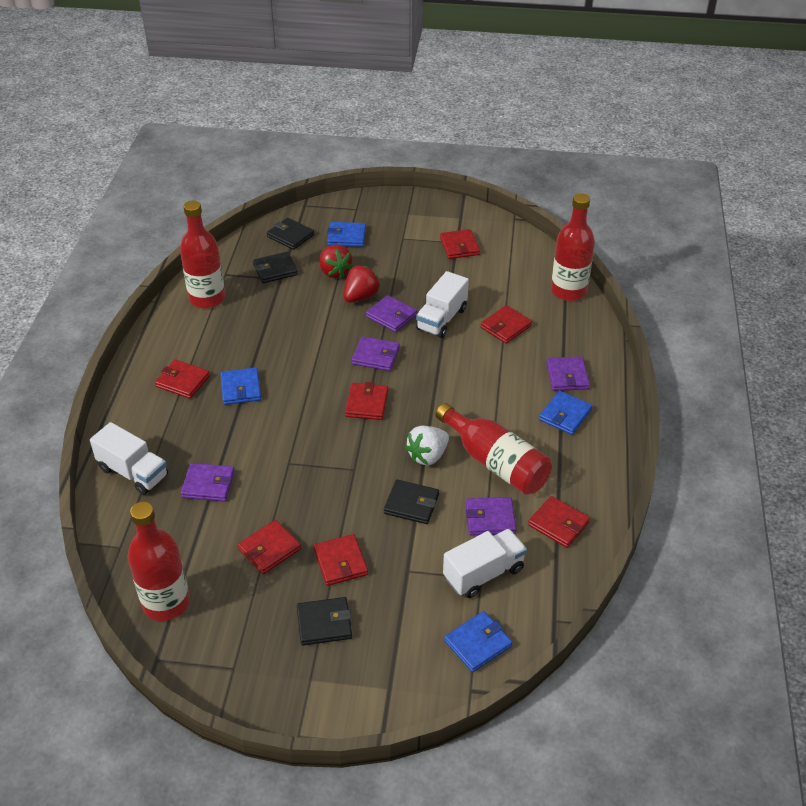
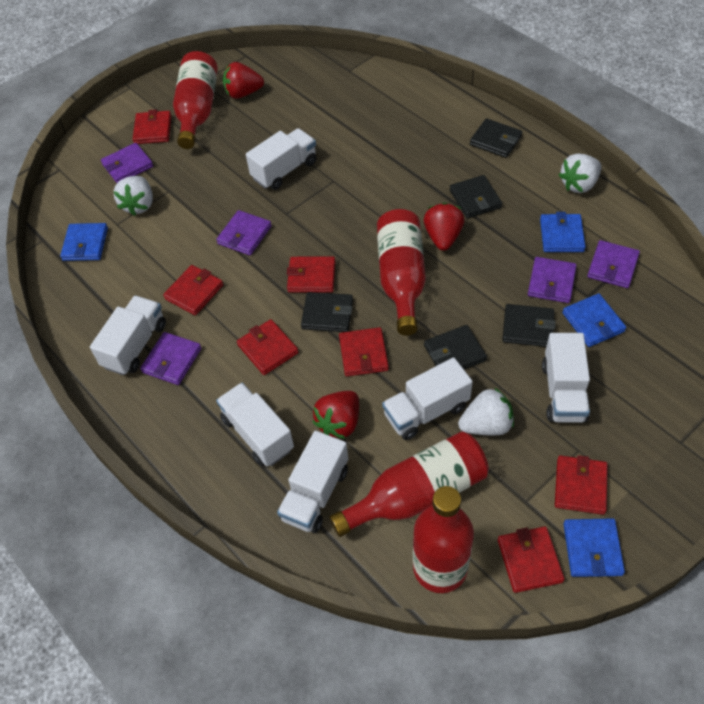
black wallet: [253,252,298,283] [267,218,314,250] [297,597,352,645] [384,480,439,524] = 4 -> [301,292,353,332] [424,325,487,370] [450,175,502,218] [470,118,522,158] [502,304,556,347] = 5
red strawberry: [319,245,353,278] [344,265,381,302] = 2 -> [223,62,264,99] [313,391,359,439] [424,203,465,251] = 3
white strawberry: [405,426,449,465] = 1 -> [114,176,153,216] [458,387,514,435] [559,154,601,193] = 3
white truck: [90,422,168,495] [416,271,469,338] [443,529,527,598] = 3 -> [90,296,166,375] [216,382,294,466] [246,128,317,190] [277,431,348,533] [382,357,473,440] [542,333,590,423] = 6

